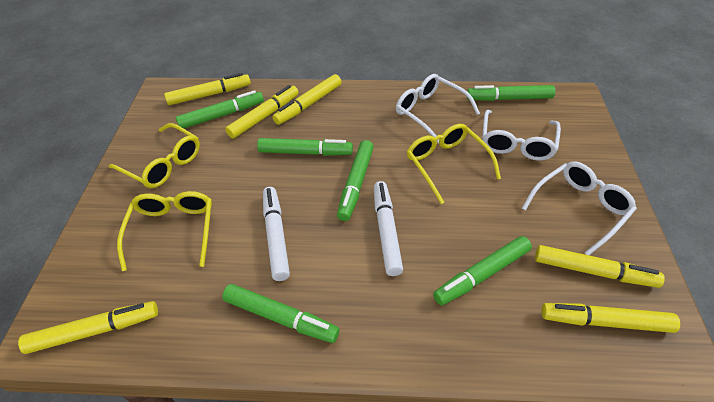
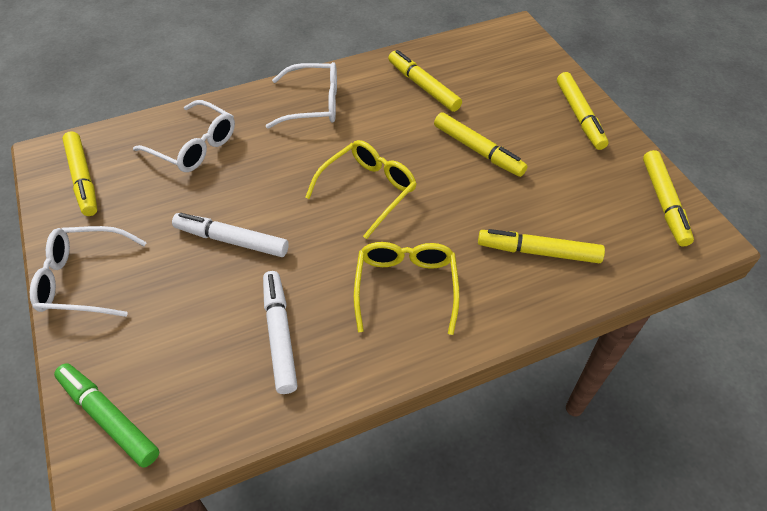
green marker: [176,90,264,128] [222,284,339,343] [257,138,353,156] [337,140,374,221] [433,236,532,305] [467,85,555,101] = 6 -> [54,363,159,468] = 1
yellow glasses: [109,123,200,188] [117,191,212,271] [407,124,501,204] = 3 -> [305,140,417,239] [354,242,460,335] = 2

